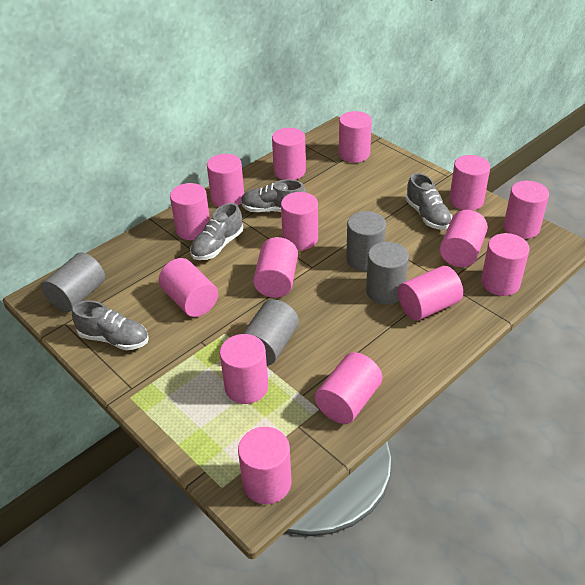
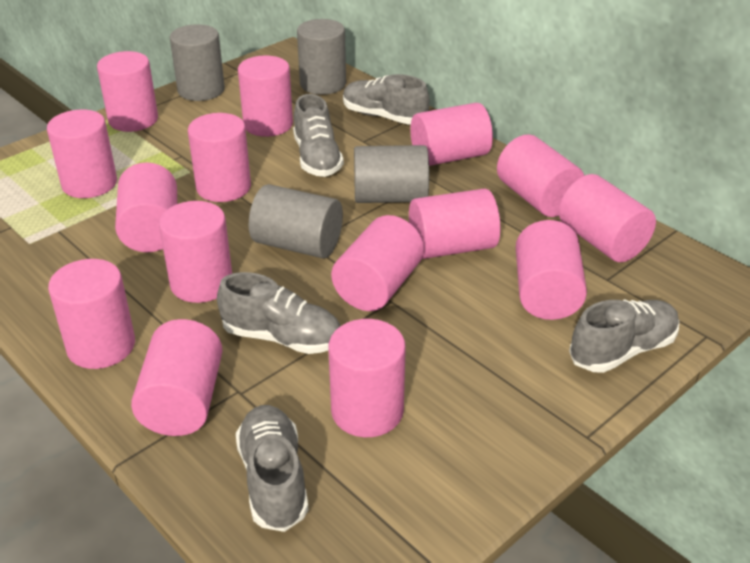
grey shoe: [72,300,149,350] [190,203,243,260] [241,179,306,212] [405,173,452,230] = 4 -> [217,272,340,354] [236,405,309,532] [293,94,344,177] [343,74,430,124] [569,299,679,373] = 5

